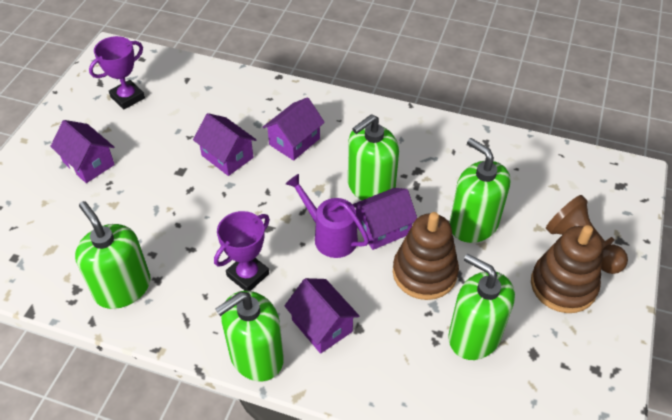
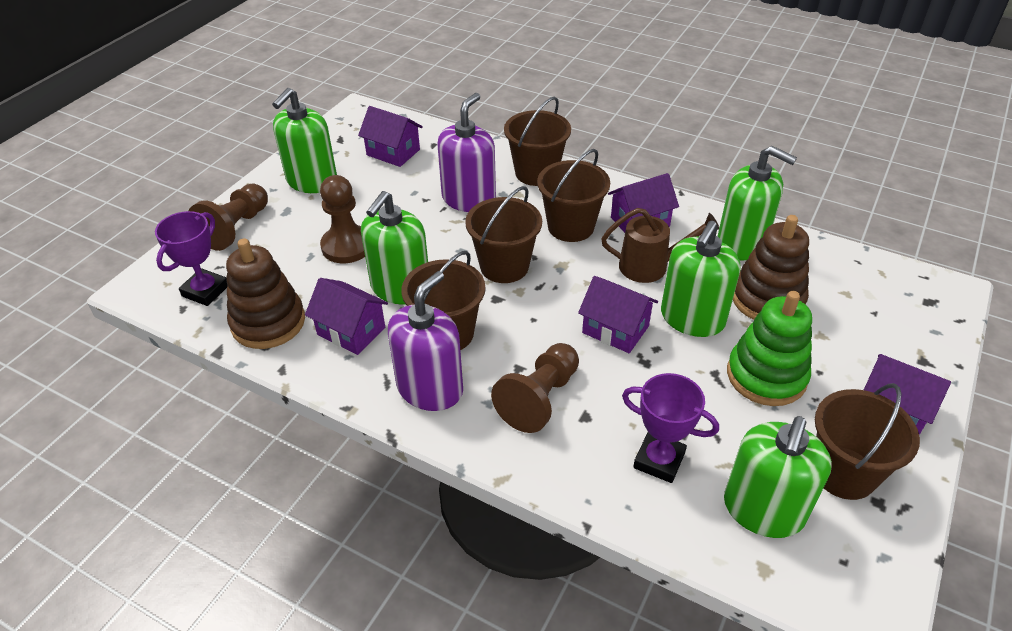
brown bucket: none = 0 -> [401,251,485,350] [465,186,542,283] [504,97,571,186] [537,149,610,242] [815,383,920,500] = 5
brown pawn: [546,195,628,274] = 1 -> [188,184,268,251] [320,175,365,263] [491,343,579,433] = 3
brown watering can: none = 0 -> [601,208,719,283] = 1
green stacking toy: none = 0 -> [727,291,812,406] = 1
purple soap dispenser: none = 0 -> [388,271,463,411] [437,93,496,212] = 2
purple watering can: [286,174,369,258] = 1 -> none = 0

